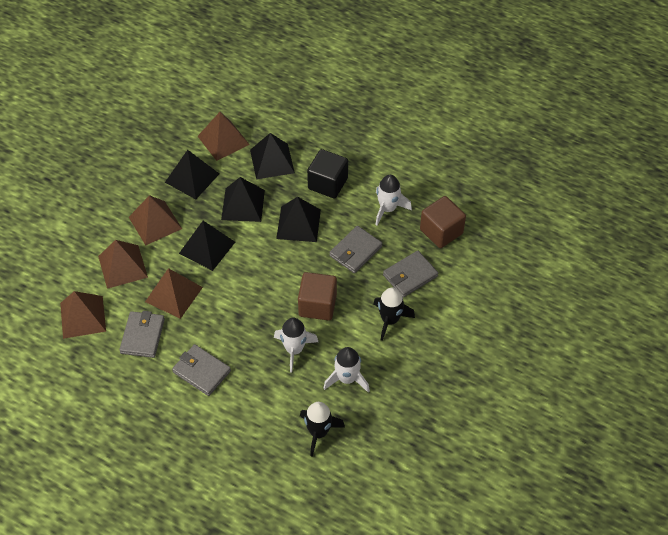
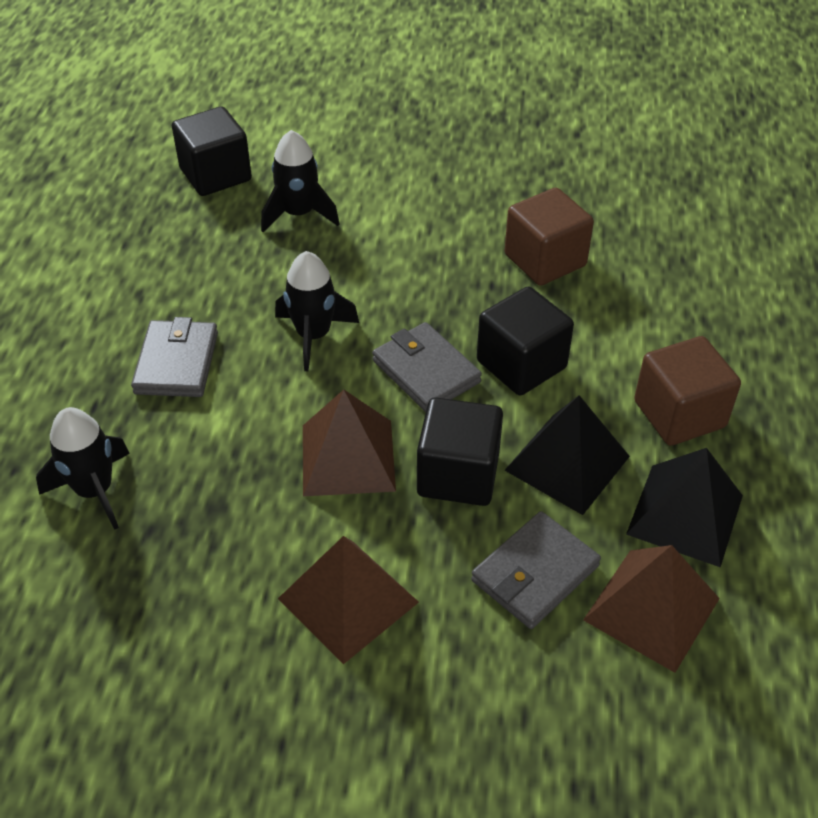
black cube: [307,149,348,199] = 1 -> [172,106,252,196] [417,397,503,506] [477,286,574,396] = 3
black pyramid: [165,150,219,199] [179,221,235,271] [221,177,265,222] [250,133,295,179] [276,197,321,242] = 5 -> [505,395,630,515] [626,448,743,568] = 2
black rocket: [300,402,345,457] [373,287,415,341] = 2 -> [36,407,130,530] [261,130,339,232] [275,251,359,371] = 3
brown pyramid: [60,291,106,339] [98,240,148,289] [129,195,182,245] [145,268,203,319] [197,112,250,161] = 5 -> [278,536,419,664] [303,390,396,496] [583,545,720,673] = 3
grey wallet: [119,311,165,358] [172,344,231,396] [329,226,383,273] [383,251,438,297] = 4 -> [131,317,218,397] [372,322,482,412] [471,511,601,629] = 3
white rocket: [274,318,318,373] [323,347,370,393] [375,175,412,225] = 3 -> none = 0

